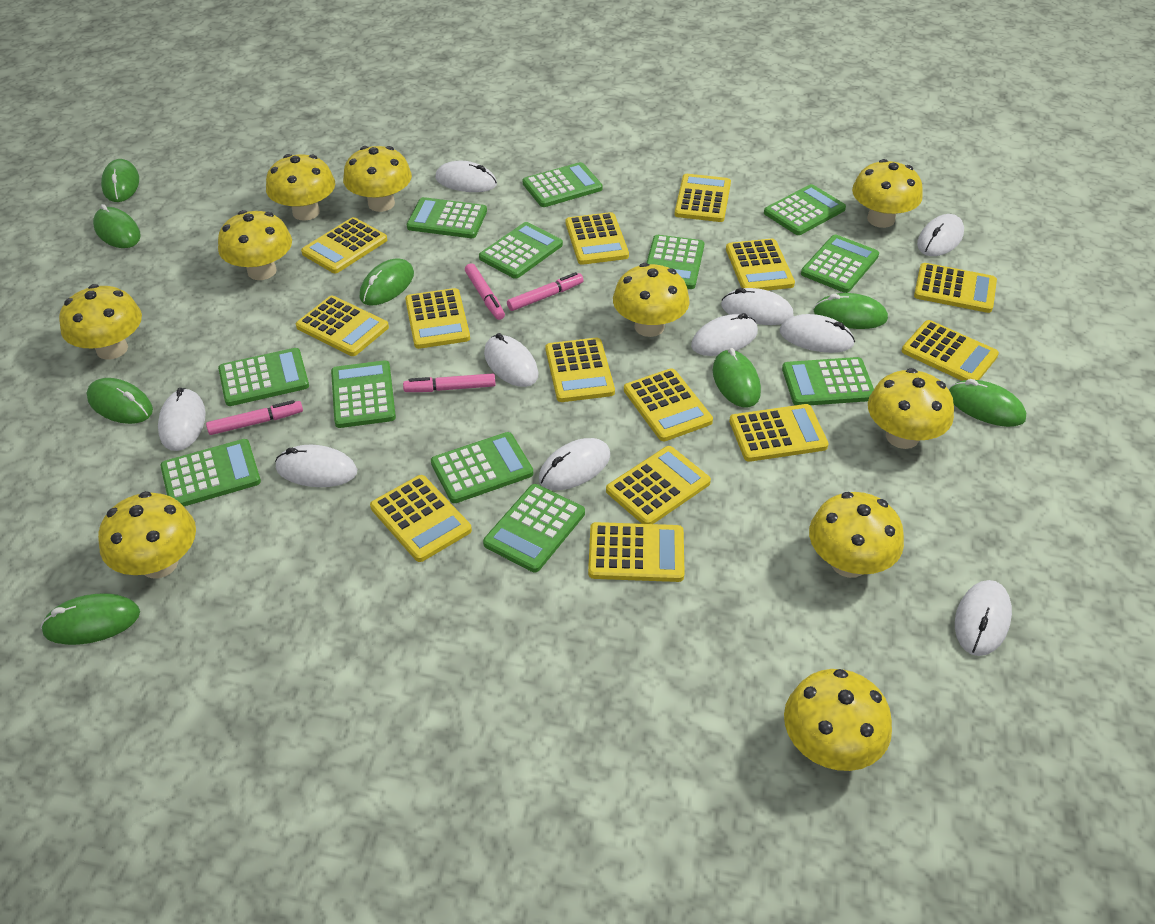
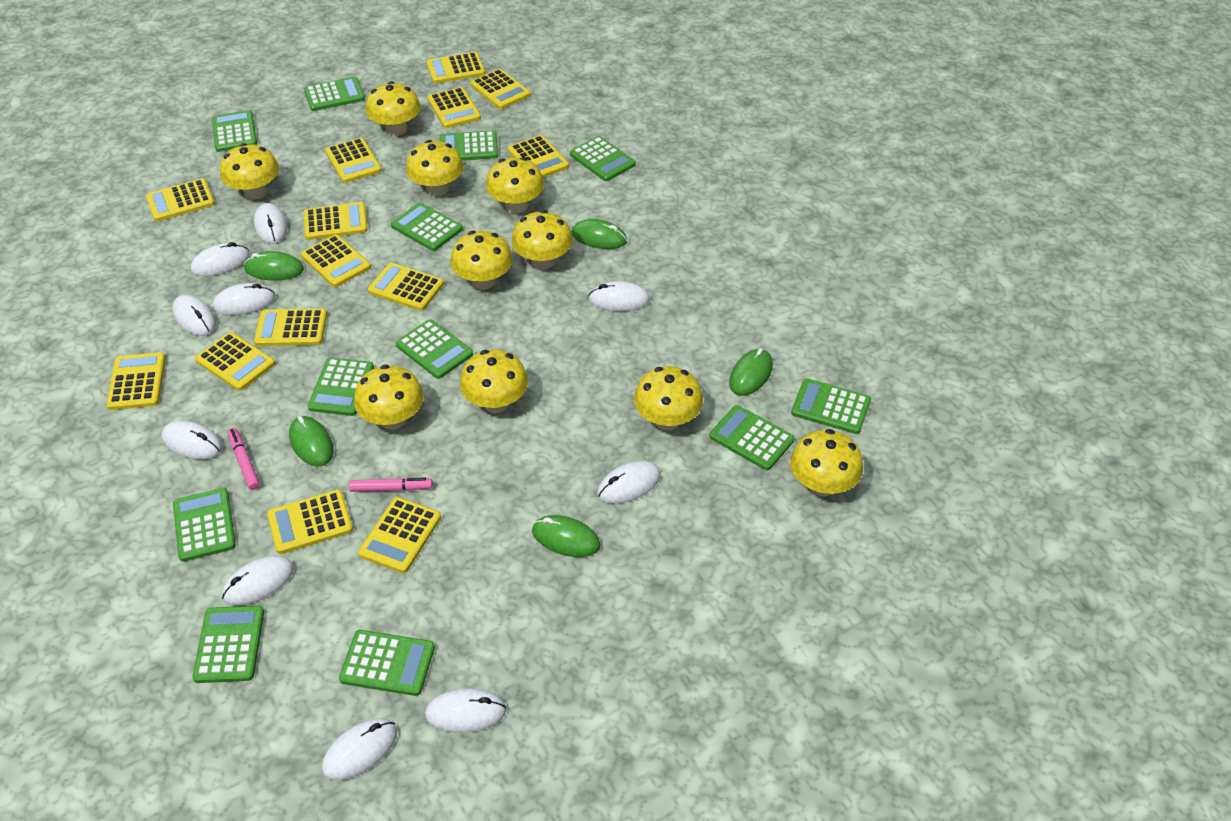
green mouse: [40,594,140,645] [87,378,153,424] [93,204,141,248] [101,159,139,202] [360,258,414,306] [713,348,761,407] [814,293,888,329] [949,379,1026,427] = 8 -> [244,251,304,281] [289,416,334,467] [532,515,601,557] [571,219,627,249] [729,348,773,396] = 5
pink marker: [206,400,303,435] [403,373,496,392] [465,263,505,320] [507,272,584,311] = 4 -> [228,428,260,490] [349,478,433,492] = 2

